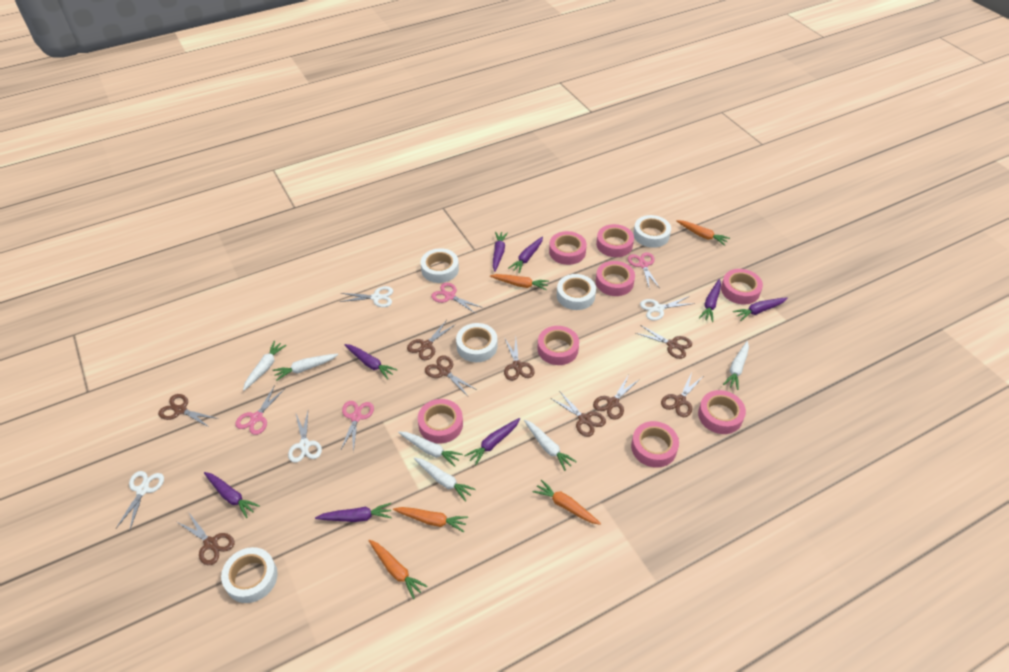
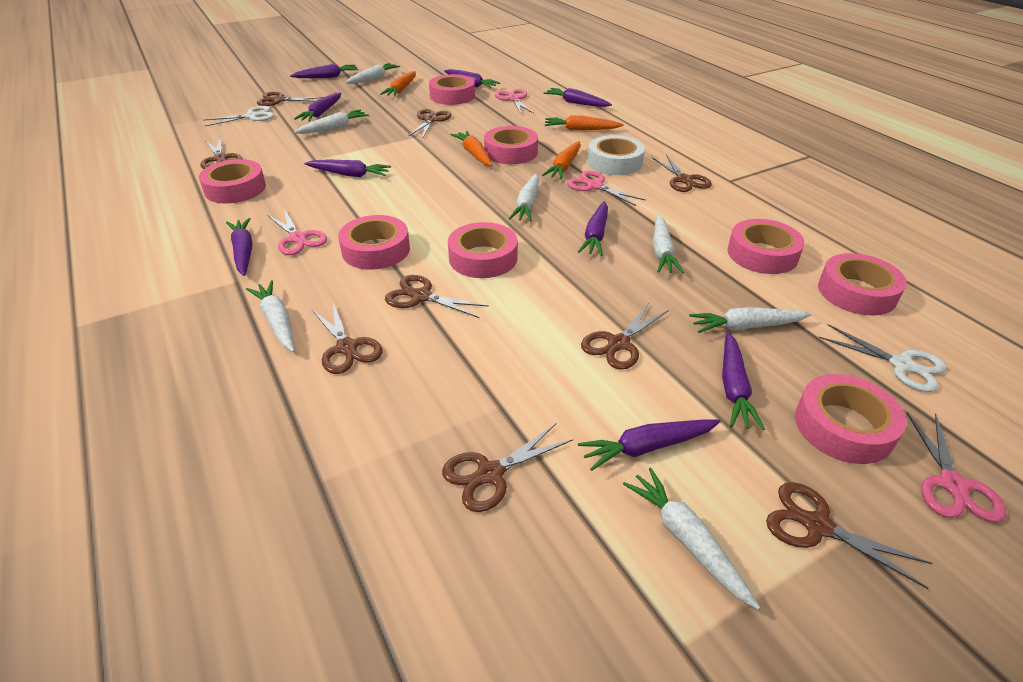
orange carrot: [369,540,427,599] [393,507,468,532] [490,274,549,290] [532,480,601,525] [676,220,730,246] = 5 -> [380,71,416,97] [450,131,493,166] [542,141,581,179] [545,115,624,130] = 4
purple carrot: [204,472,260,518] [315,503,392,522] [345,344,397,379] [464,418,520,465] [493,231,508,272] [508,237,543,273] [699,279,721,322] [733,297,788,321] = 8 -> [226,218,253,276] [290,64,359,78] [294,93,341,122] [304,159,391,177] [444,69,500,88] [543,88,612,107] [578,201,608,256] [578,419,721,471] [722,332,765,430] = 9
white carrot: [243,341,287,391] [273,354,338,381] [398,432,463,467] [413,457,476,502] [524,420,577,471] [723,341,749,390] = 6 -> [246,280,295,352] [294,110,369,134] [345,63,400,84] [509,174,539,221] [623,468,760,610] [653,214,684,273] [689,307,812,333] = 7
white scissors: [116,471,164,529] [288,412,322,463] [340,286,393,307] [640,296,695,320] = 4 -> [204,106,274,126] [819,324,946,392] = 2
white tape: [221,547,278,603] [421,248,459,283] [456,323,497,362] [557,274,596,310] [633,215,671,248] = 5 -> [588,135,645,175] = 1

